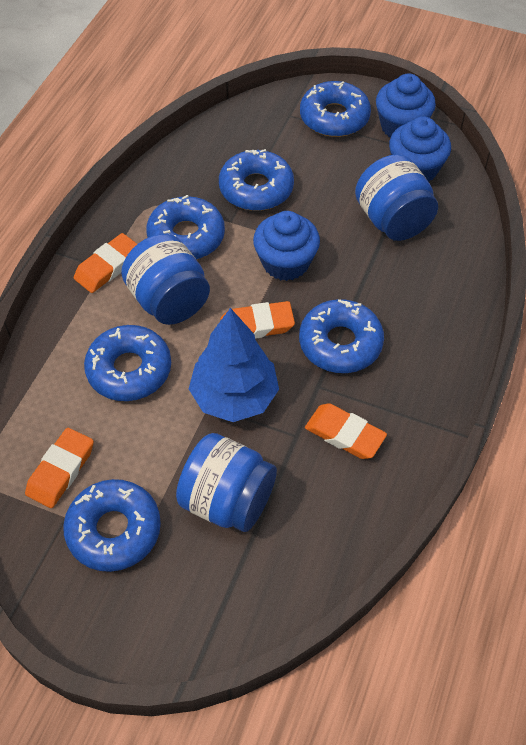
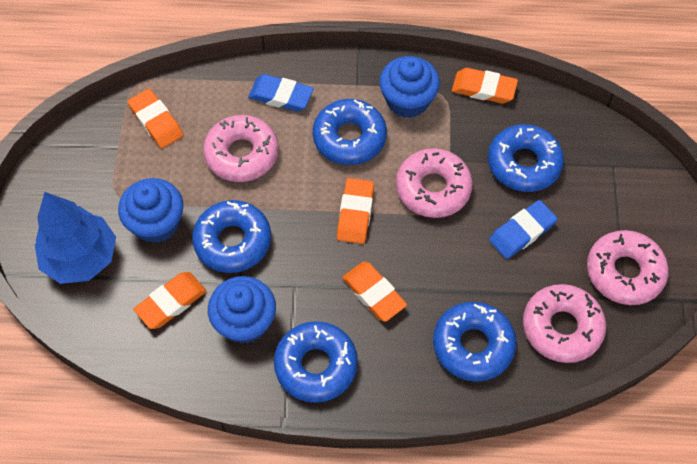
blue donut: [63,479,161,572] [84,325,171,401] [146,195,225,259] [219,149,294,211] [299,299,384,373] [300,81,371,137] = 6 -> [192,200,271,273] [274,321,358,403] [313,99,387,165] [433,302,516,382] [488,124,564,192] = 5
blue eraser: none = 0 -> [248,74,314,112] [489,200,558,259] = 2
blue jar: [121,234,210,325] [176,433,277,532] [355,154,438,241] = 3 -> none = 0
orange eraser: [25,428,94,508] [74,233,137,293] [220,301,295,339] [305,403,387,459] = 4 -> [128,89,183,149] [133,272,206,329] [337,178,374,244] [342,262,407,322] [452,68,518,104] = 5
pink donut: none = 0 -> [203,115,279,182] [396,148,473,218] [523,284,606,363] [587,230,669,305] = 4

